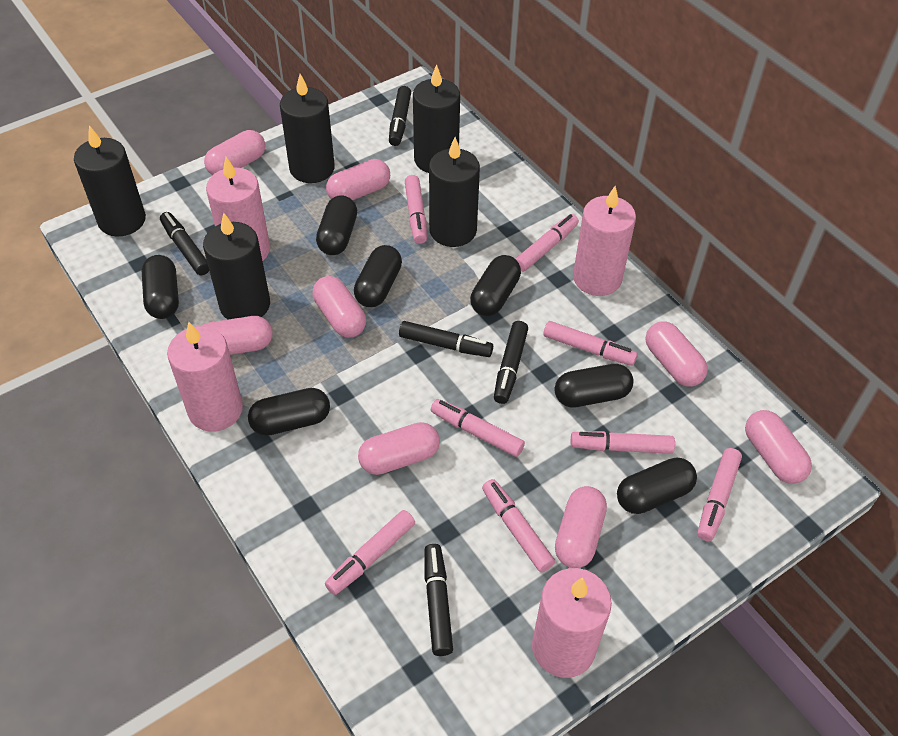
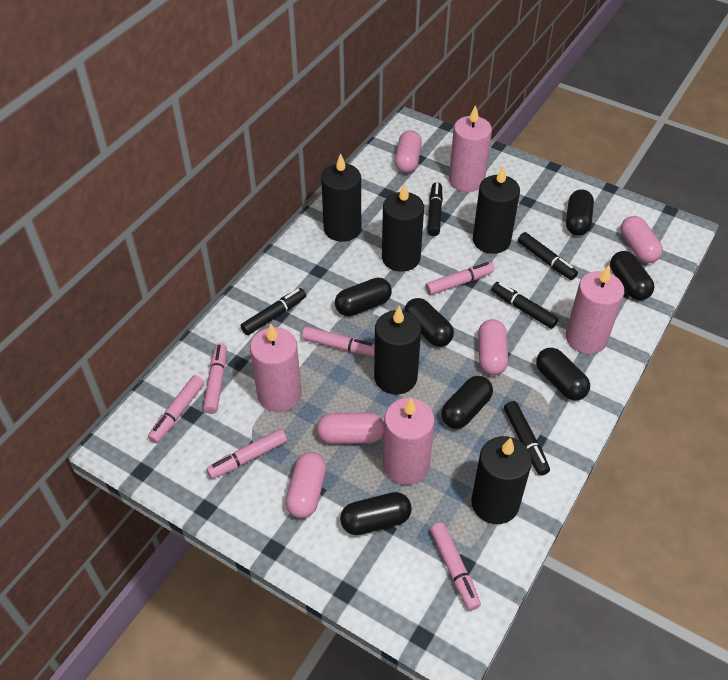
pink capsule: [202,316,272,355] [204,130,266,175] [313,276,366,338] [326,159,390,200] [358,422,440,475] [555,486,607,568] [645,321,708,387] [745,410,812,484] = 8 -> [286,452,326,518] [317,412,384,444] [395,130,422,173] [478,319,508,375] [621,216,663,263] = 5
pink marker: [325,510,415,595] [405,175,427,244] [431,399,525,457] [482,479,555,572] [515,214,579,272] [543,321,638,366] [571,431,675,454] [698,448,742,541] = 8 -> [148,375,204,443] [203,343,227,414] [206,429,287,479] [302,327,375,356] [425,262,494,295] [430,523,481,611] = 6

